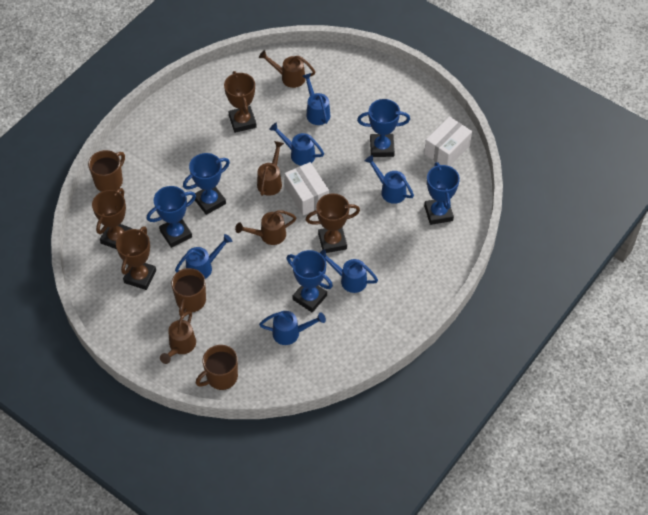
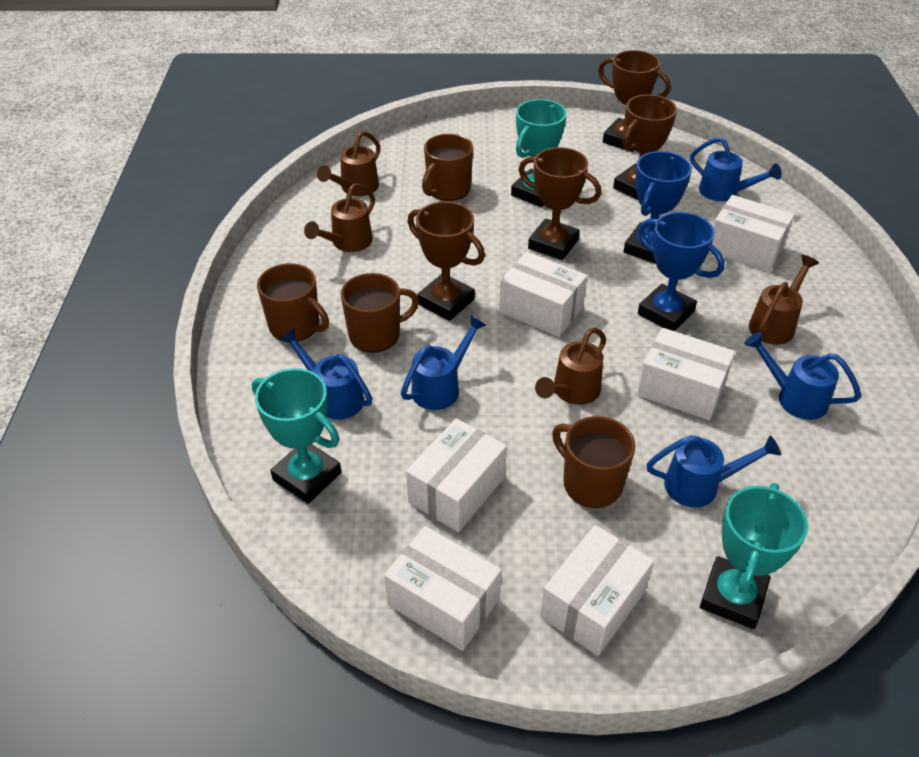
blue trophy: [147,186,196,248] [183,153,230,215] [287,250,333,312] [357,99,410,157] [424,162,460,225] = 5 -> [624,151,692,264] [638,212,725,331] = 2
blue watering can: [175,234,232,279] [259,311,326,345] [269,123,324,166] [303,73,330,125] [320,249,378,293] [365,155,414,204] = 6 -> [279,328,373,420] [401,315,486,410] [646,435,781,507] [690,137,782,201] [744,332,861,420] = 5
brown mug: [88,150,125,192] [171,268,206,317] [196,345,238,390] = 3 -> [257,263,329,341] [341,273,419,353] [422,134,473,201] [552,416,635,508] = 4
turquoise trophy: none = 0 -> [252,368,341,504] [511,99,567,207] [700,483,808,629] = 3
white box: [284,162,329,216] [424,117,472,166] = 2 -> [384,526,502,651] [406,418,507,532] [499,252,587,337] [540,525,654,656] [637,328,735,420] [709,195,794,272] = 6

